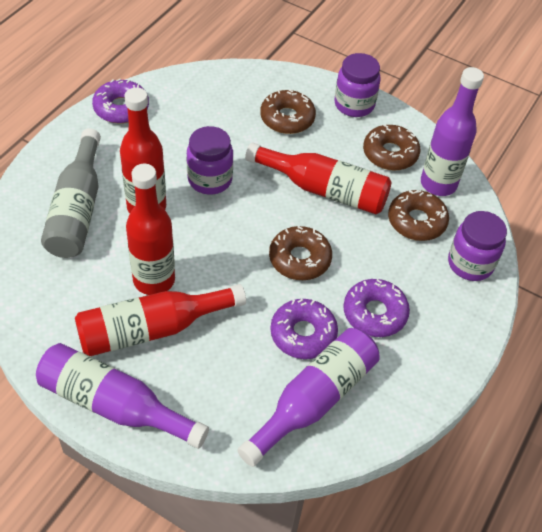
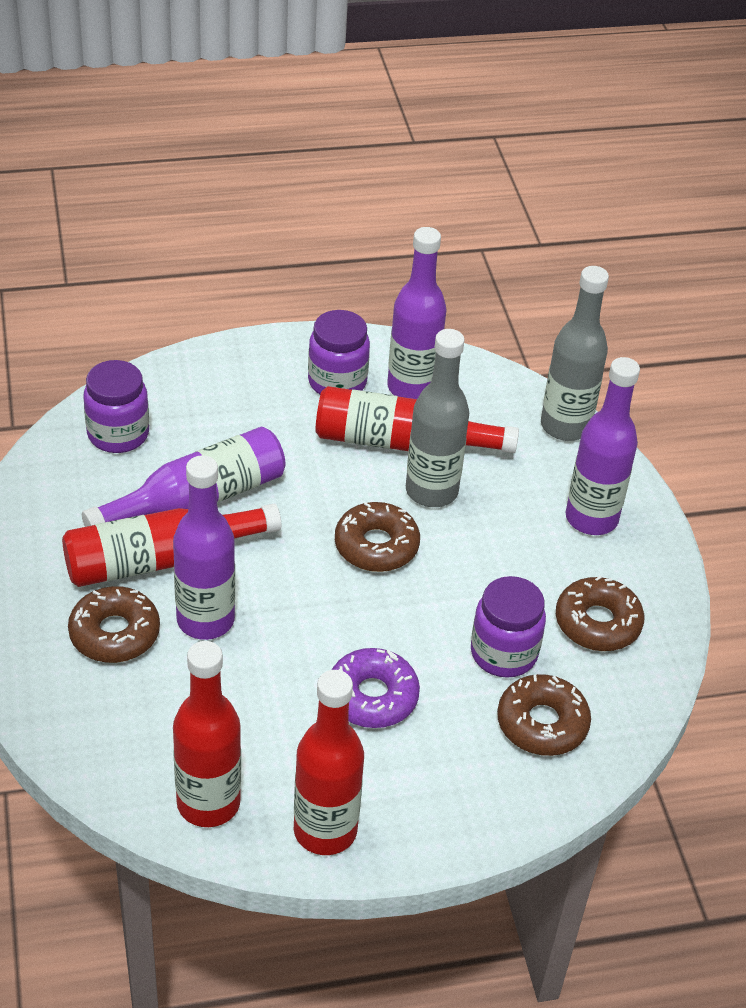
grey bottle: [41,128,101,258] = 1 -> [406,329,469,507] [541,266,609,441] = 2
purple bottle: [36,343,209,449] [237,328,380,467] [421,67,484,196] = 3 -> [82,427,285,527] [173,455,235,640] [387,227,447,399] [566,357,640,535] = 4
purple donut: [92,79,149,124] [270,299,338,359] [343,279,410,337] = 3 -> [331,648,420,728] = 1

